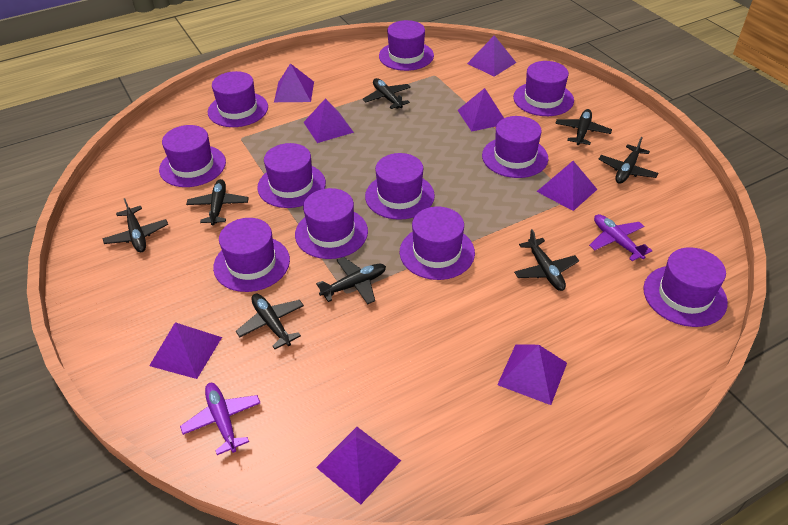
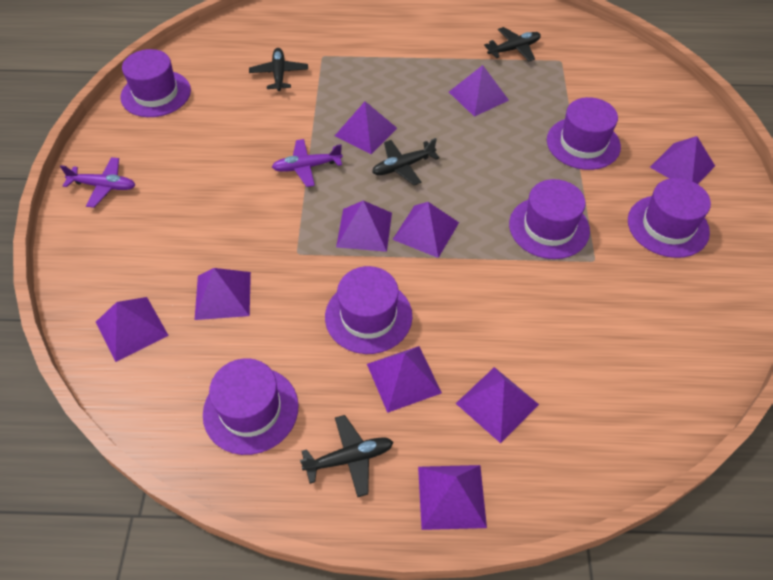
black plane: [102,198,168,252] [186,179,249,225] [236,294,304,349] [316,257,386,304] [363,78,411,109] [514,229,579,291] [555,109,612,145] [598,137,658,184] = 8 -> [249,48,308,91] [300,415,393,497] [372,138,439,185] [484,27,541,61] = 4
purple hat: [159,125,226,187] [208,71,268,127] [213,218,290,292] [257,143,326,208] [295,188,368,259] [365,153,435,220] [379,20,434,71] [400,207,475,280] [482,116,548,178] [513,61,574,116] [643,247,728,327] = 11 -> [121,49,191,117] [203,358,299,455] [325,266,412,354] [509,179,590,259] [547,97,621,170] [628,178,711,258] = 6
purple pyramid: [149,322,222,379] [274,63,314,102] [304,98,354,143] [316,427,401,505] [458,88,504,132] [467,35,516,77] [497,344,567,405] [537,161,597,211] = 8 -> [96,297,169,362] [195,268,251,320] [335,101,397,154] [336,200,392,252] [367,346,442,413] [392,202,459,258] [418,465,487,530] [449,65,509,117] [456,367,539,443] [650,136,715,184] = 10

